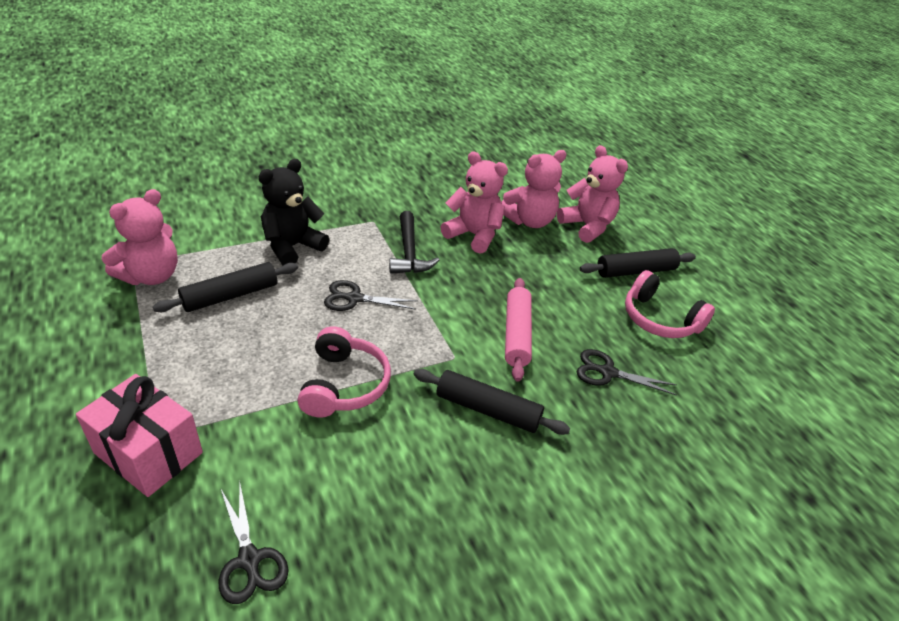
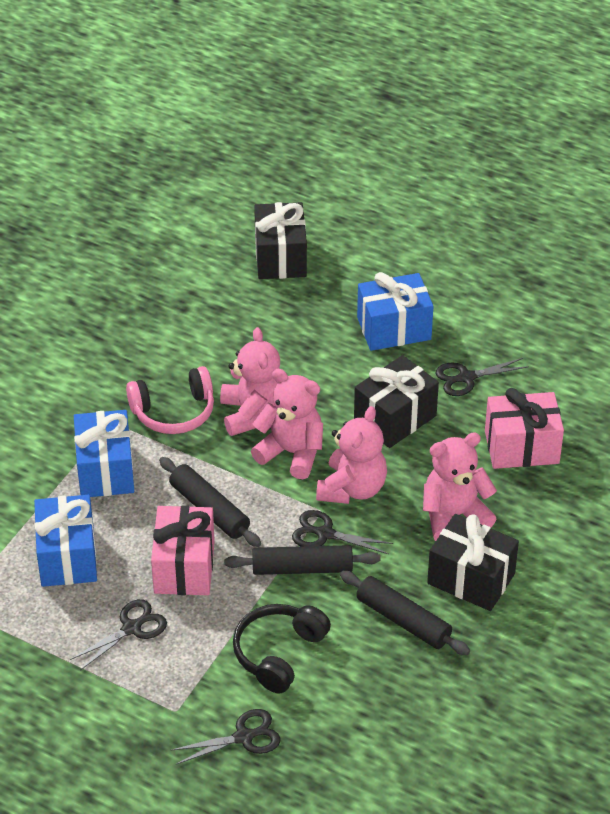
black gift: none = 0 -> [254,202,307,279] [354,355,439,448] [427,514,519,611] = 3
black hammer: [389,211,439,274] = 1 -> none = 0
black headphones: none = 0 -> [233,604,331,694] = 1
black scissors: [219,484,288,604] [324,280,418,311] [577,349,677,395] = 3 -> [70,599,167,670] [172,709,281,764] [292,510,393,554] [436,358,529,396] = 4
black teddy bear: [258,159,329,265] = 1 -> none = 0
blue gift: none = 0 -> [34,495,97,587] [74,410,134,497] [357,272,433,351] = 3
pink gift: [76,374,203,497] = 1 -> [151,505,215,595] [485,388,564,469] = 2
pink headphones: [298,326,391,418] [625,270,715,338] = 2 -> [126,366,214,434] = 1
pink rolling pin: [505,278,532,382] = 1 -> none = 0

